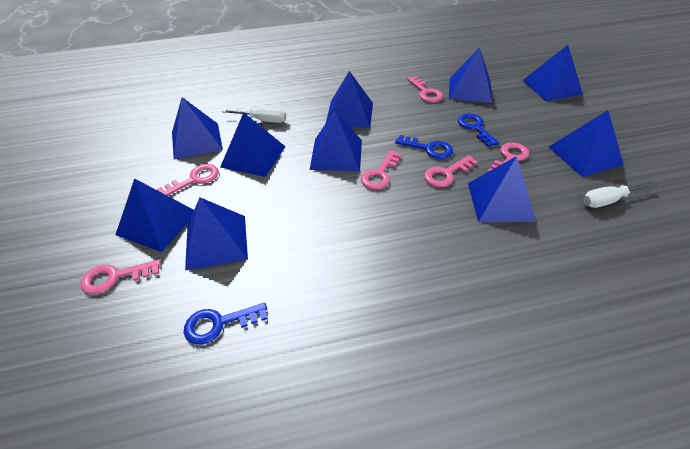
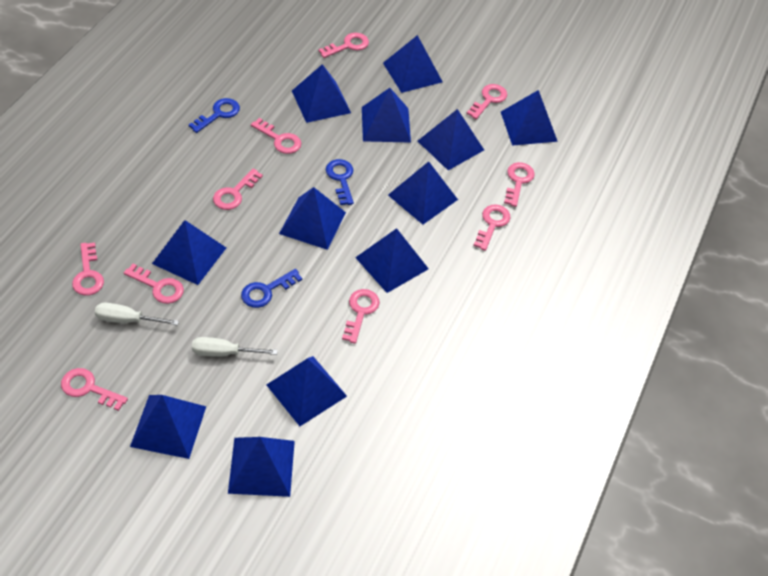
blue pyramid: [115,178,194,252] [172,97,223,159] [185,197,248,271] [220,112,286,177] [310,110,362,171] [326,71,373,128] [449,48,492,103] [468,156,536,222] [522,45,583,101] [549,110,624,177] = 10 -> [130,395,206,459] [152,220,226,285] [228,437,295,497] [267,356,347,426] [279,187,346,250] [292,64,351,123] [355,228,429,293] [362,88,411,143] [383,35,443,93] [388,161,458,224] [418,109,484,170] [501,90,558,146] = 12
pink key: [80,259,161,294] [157,164,219,196] [361,150,402,190] [407,76,443,102] [424,155,478,187] [488,142,529,172] = 6 -> [61,368,128,411] [72,242,104,296] [124,264,184,304] [213,168,263,210] [251,118,301,154] [318,33,369,58] [342,289,380,344] [466,84,507,119] [473,204,510,251] [504,162,535,207] = 10

